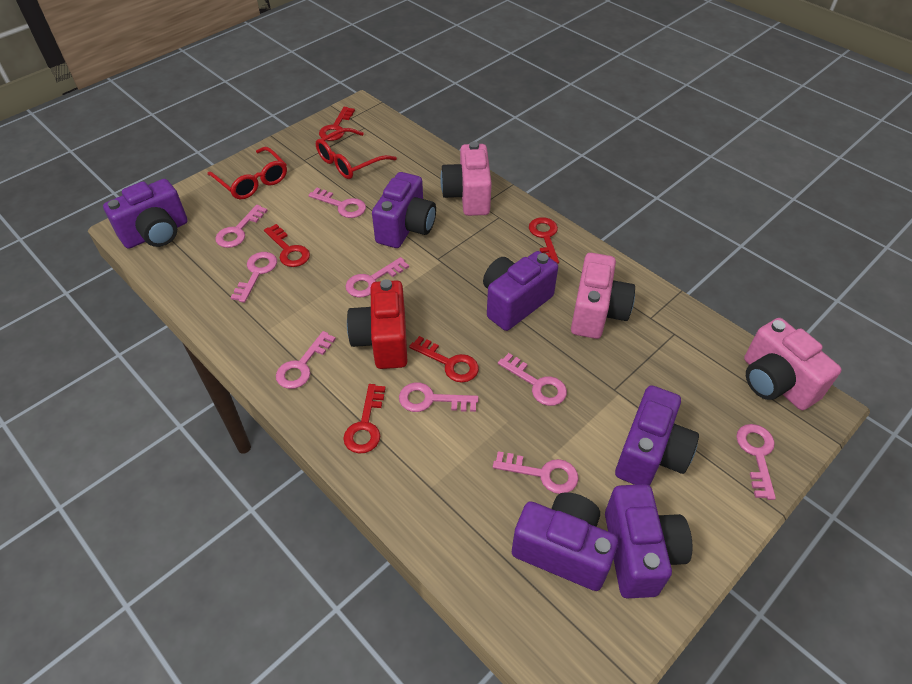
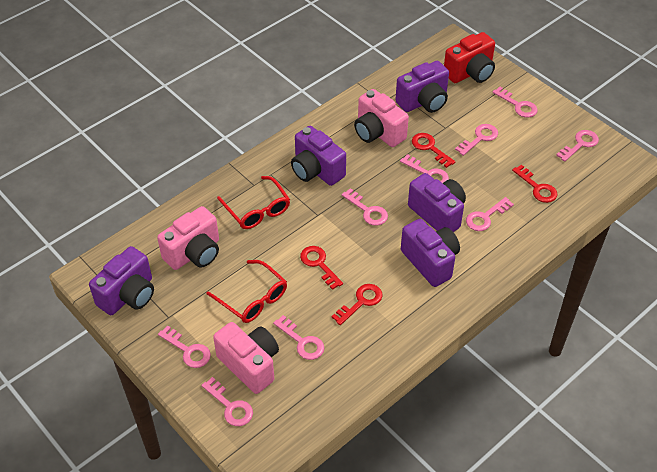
purple camera: [103,179,188,249] [372,172,436,248] [483,251,558,331] [512,492,618,591] [605,484,693,598] [615,385,699,486] = 6 -> [89,246,154,315] [291,126,346,186] [395,61,449,113] [401,219,460,287] [408,173,466,232] = 5
red key: [264,224,310,267] [319,107,355,141] [343,384,385,454] [409,336,479,383] [529,217,559,264] = 5 -> [300,246,343,290] [332,284,382,325] [412,133,455,168] [512,164,558,203] = 4

